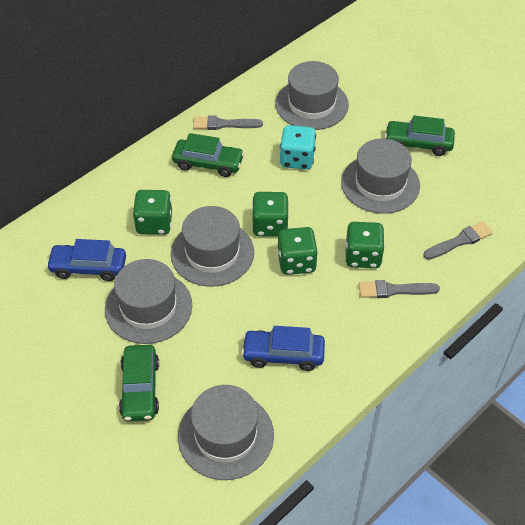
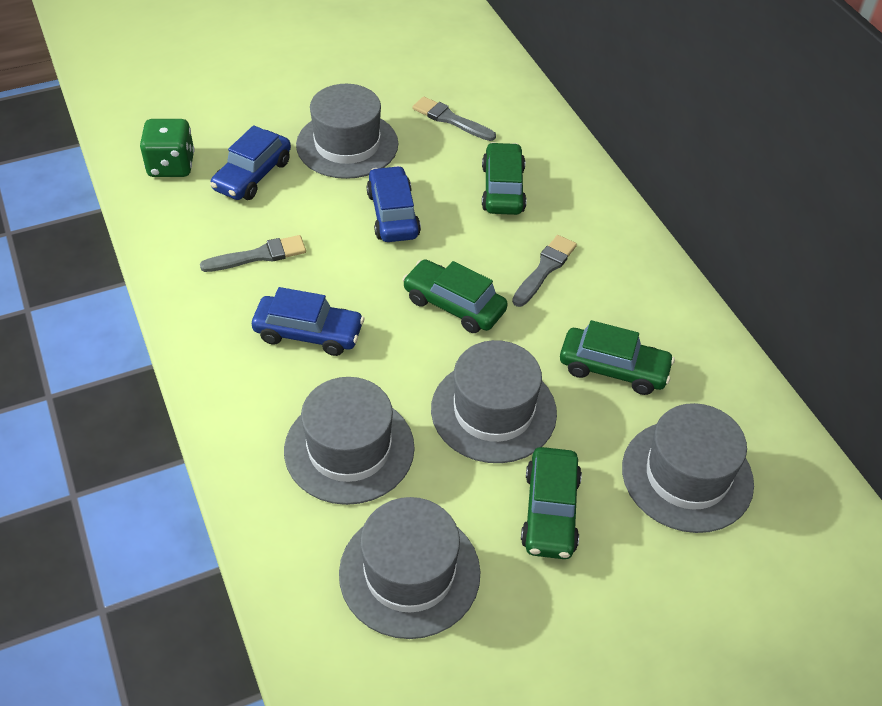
blue car: [46,239,126,281] [241,326,325,371] = 2 -> [210,125,291,200] [252,287,364,356] [367,166,421,242] = 3
green car: [119,345,159,421] [172,133,244,177] [385,116,455,156] = 3 -> [402,259,508,333] [482,142,527,215] [521,447,582,559] [560,320,675,395] = 4
green dice: [133,190,172,235] [252,192,289,237] [277,227,318,275] [345,222,385,268] = 4 -> [140,119,195,177] = 1
turquoise dice: [280,125,316,170] = 1 -> none = 0

